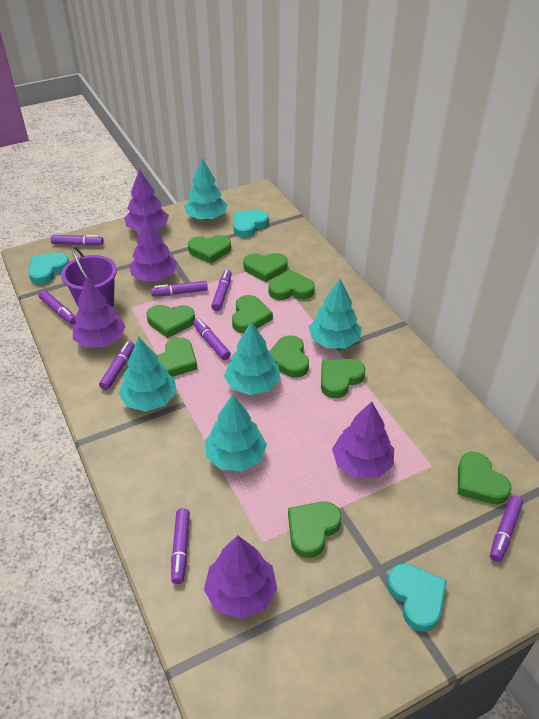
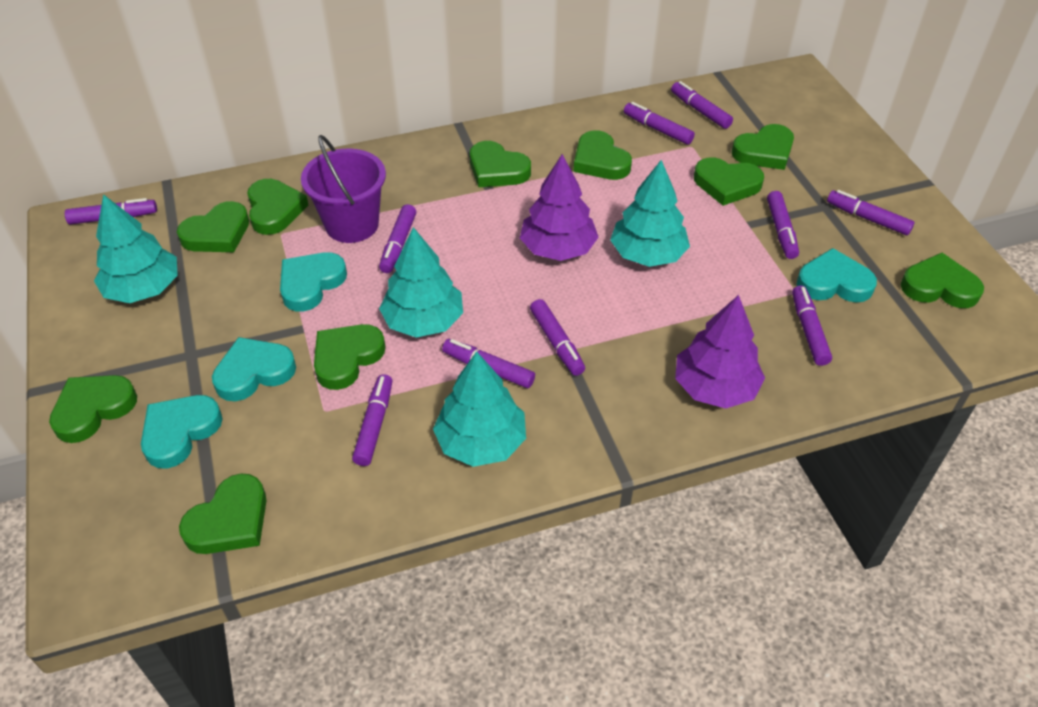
purple marker: [38,290,76,325] [51,235,104,246] [99,341,135,390] [151,281,208,296] [171,508,190,584] [193,318,231,360] [211,270,232,311] [490,495,523,562] = 8 -> [65,198,157,225] [352,374,392,466] [379,204,416,273] [442,339,535,388] [530,299,585,376] [624,102,695,145] [671,81,733,129] [767,191,799,259] [792,286,832,366] [827,190,915,235] = 10
purple tree: [73,278,126,348] [124,169,169,231] [129,216,177,282] [204,535,277,619] [332,401,394,478] = 5 -> [520,154,599,261] [675,295,765,409] = 2
turquoise heart: [28,253,69,285] [233,210,269,237] [387,563,447,632] = 3 -> [141,395,223,468] [212,337,296,401] [280,252,347,312] [796,248,877,302] = 4
turquoise tree: [119,337,177,412] [184,158,227,220] [206,394,267,471] [224,322,281,395] [309,279,362,349] = 5 -> [94,194,178,303] [379,227,463,338] [433,351,526,467] [610,160,690,267] = 4

